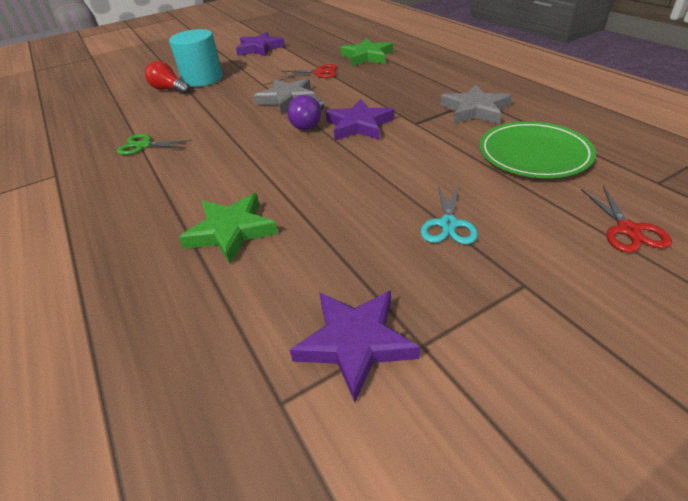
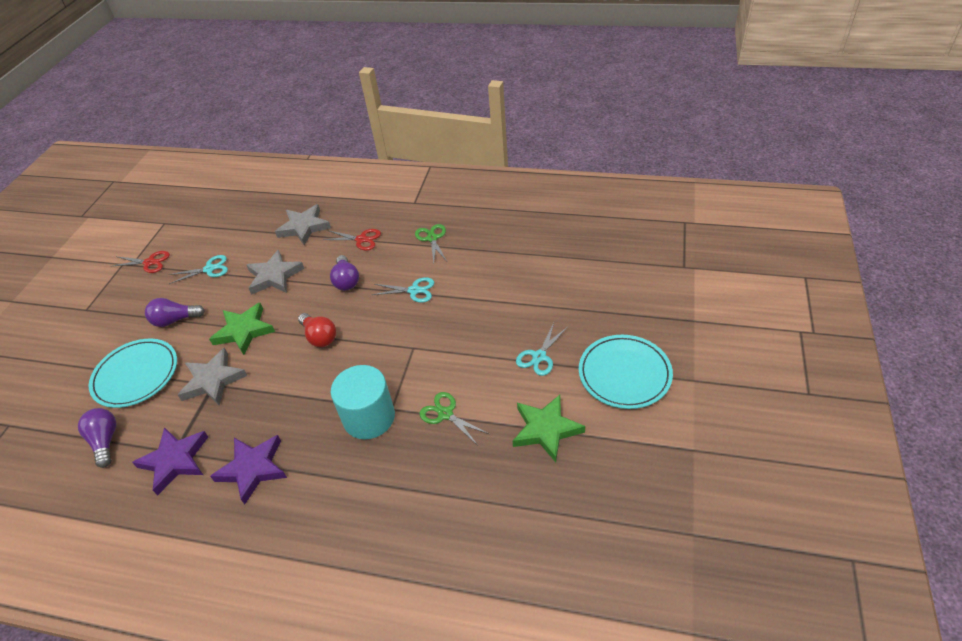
green plate: [479,121,596,178] = 1 -> none = 0
green scissors: [117,134,193,155] = 1 -> [415,224,447,263] [419,392,489,444] = 2
grey star: [254,78,316,114] [440,84,512,124] = 2 -> [178,348,248,405] [246,250,305,295] [275,204,331,246] = 3
purple light bulb: [287,95,324,130] = 1 -> [78,408,117,468] [145,298,205,327] [330,255,359,291] = 3
purple star: [236,32,285,57] [290,290,420,402] [325,99,394,140] = 3 -> [132,427,208,495] [210,435,287,504] = 2
turquoise plate: none = 0 -> [89,339,177,408] [579,335,673,409] = 2
turquoise scissors: [421,184,478,244] = 1 -> [168,255,228,284] [372,277,434,303] [516,323,568,376] = 3

